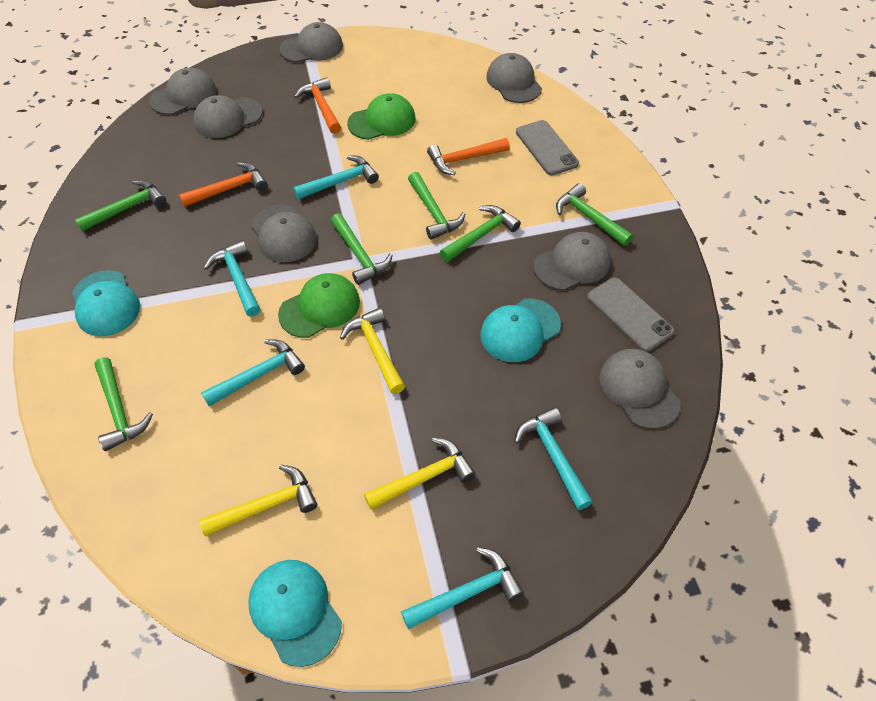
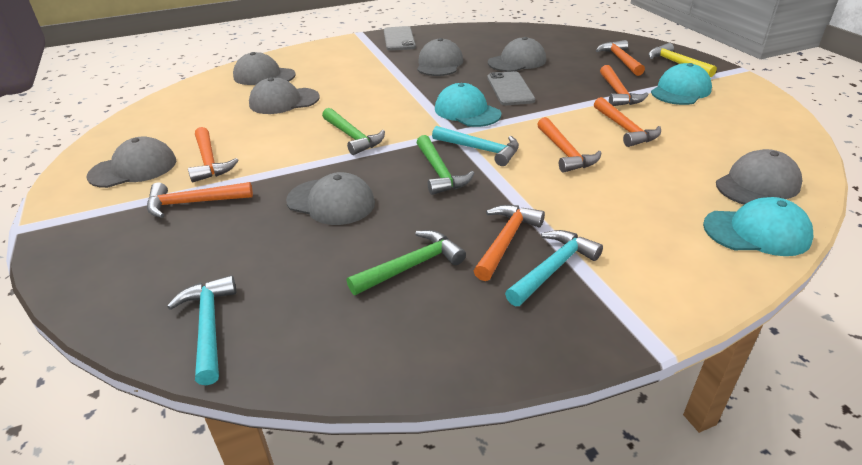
green cap: [278,273,360,338] [347,93,415,140] = 2 -> none = 0
green hammer: [75,180,166,232] [94,357,153,451] [330,213,392,285] [408,172,465,240] [440,205,521,262] [556,183,633,246] = 6 -> [322,108,385,155] [347,230,466,295] [416,135,474,195] = 3
orange hammer: [179,162,267,207] [294,77,341,134] [427,138,510,175] = 3 -> [147,182,253,218] [188,127,238,182] [474,205,545,281] [537,117,601,173] [594,97,661,147] [596,40,645,76] [600,65,649,106] = 7
turquoise hammer: [201,339,305,406] [204,240,261,317] [293,155,379,200] [401,547,524,629] [514,407,593,510] = 5 -> [167,275,236,385] [432,126,519,166] [505,230,603,306] = 3
yellow hammer: [199,465,317,536] [340,308,405,394] [364,438,476,510] = 3 -> [648,43,717,77] = 1

